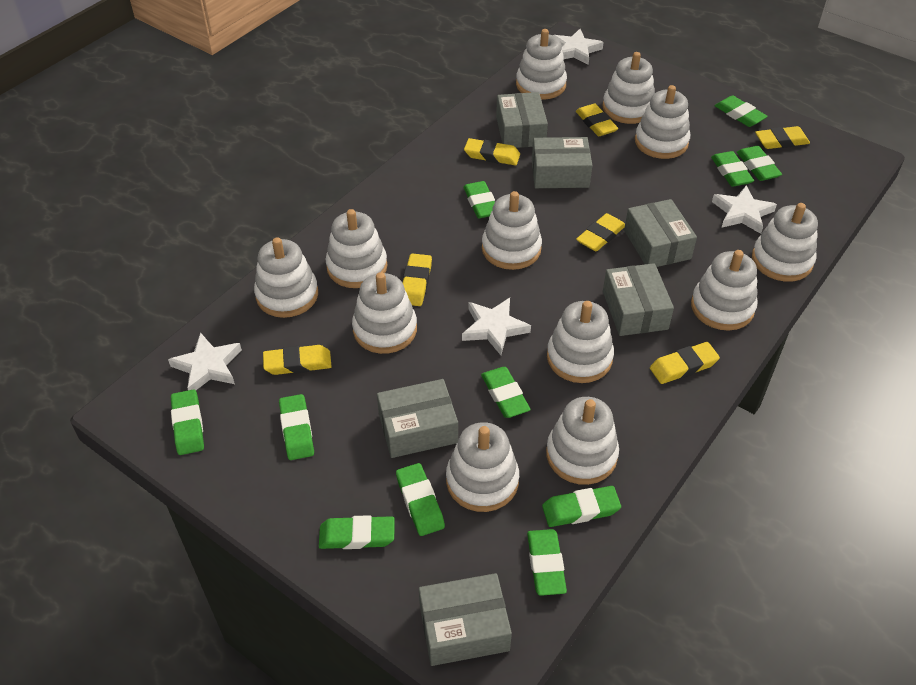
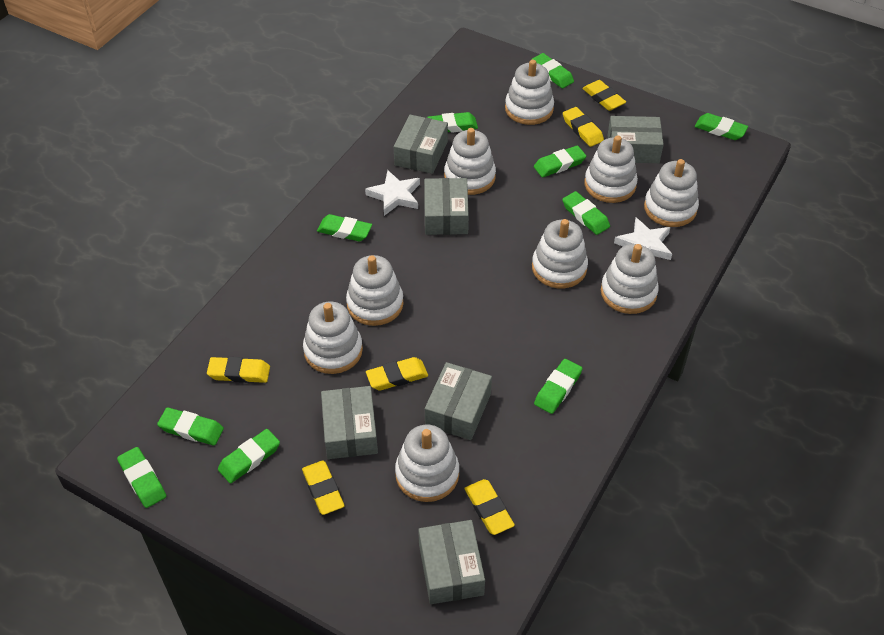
green eraser: [171,389,204,455] [279,394,314,460] [319,515,395,549] [396,463,445,536] [463,181,495,218] [481,367,531,418] [527,529,567,596] [542,486,621,527] [711,151,754,187] [715,95,768,127] [737,146,782,181] = 11 -> [117,447,166,508] [157,408,224,445] [218,429,280,483] [317,214,372,241] [427,112,478,133] [531,53,574,88] [534,145,586,177] [534,359,583,414] [562,191,610,235] [695,113,748,140] = 10
white stacking toy: [254,237,318,318] [326,209,387,288] [352,272,417,354] [446,422,519,512] [482,191,542,270] [516,29,567,100] [546,397,619,485] [547,301,614,383] [603,52,655,124] [635,85,690,159] [691,250,758,331] [752,203,818,282] = 12 -> [303,302,363,374] [346,255,404,326] [395,425,459,502] [444,128,496,195] [505,60,554,125] [532,219,588,288] [584,135,638,203] [601,244,659,314] [644,159,699,227] = 9
white star: [168,332,242,390] [462,298,531,355] [553,29,604,65] [712,185,777,234] = 4 -> [365,170,420,216] [614,218,672,260] = 2
yellow eraser: [263,345,332,375] [403,253,432,306] [464,138,520,165] [576,104,618,136] [576,213,625,251] [650,342,720,384] [755,126,810,149] = 7 -> [207,357,270,383] [302,461,344,515] [366,357,428,391] [464,479,515,535] [563,107,604,147] [582,80,626,111] = 6

